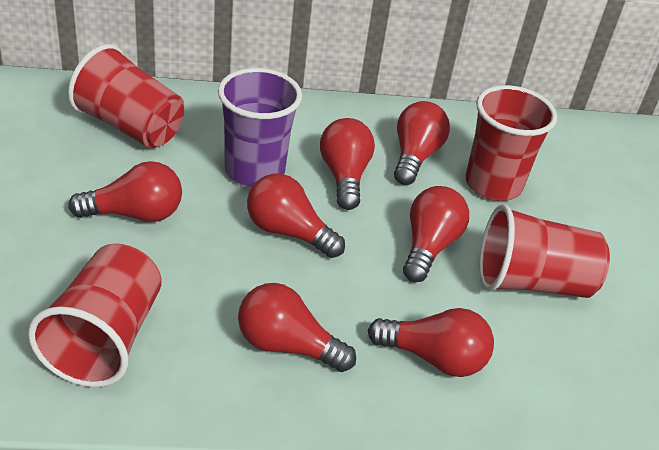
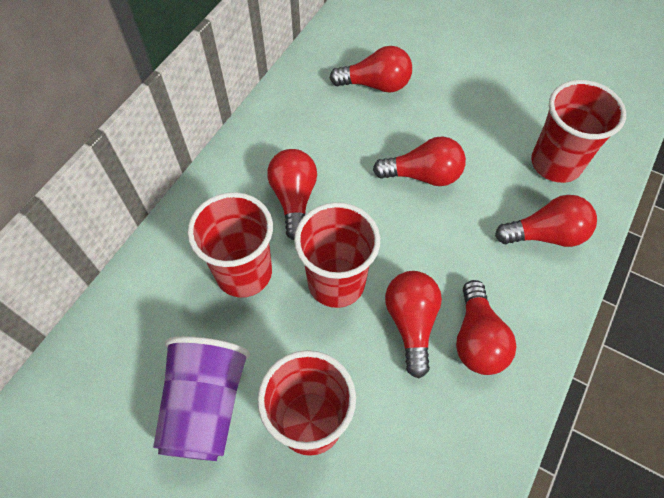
red light bulb: [68,161,182,222] [238,283,356,372] [247,174,345,258] [320,118,375,210] [368,308,494,377] [394,101,450,185] [403,186,469,282] = 7 -> [267,149,317,240] [330,46,412,93] [373,136,466,186] [385,271,442,379] [456,280,516,375] [495,195,597,247] = 6

